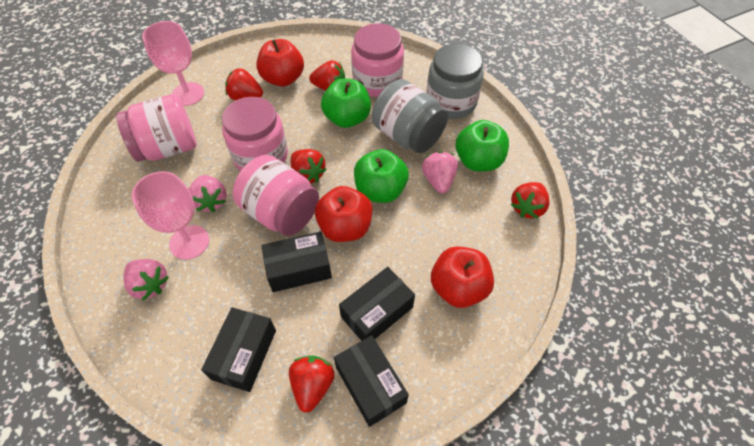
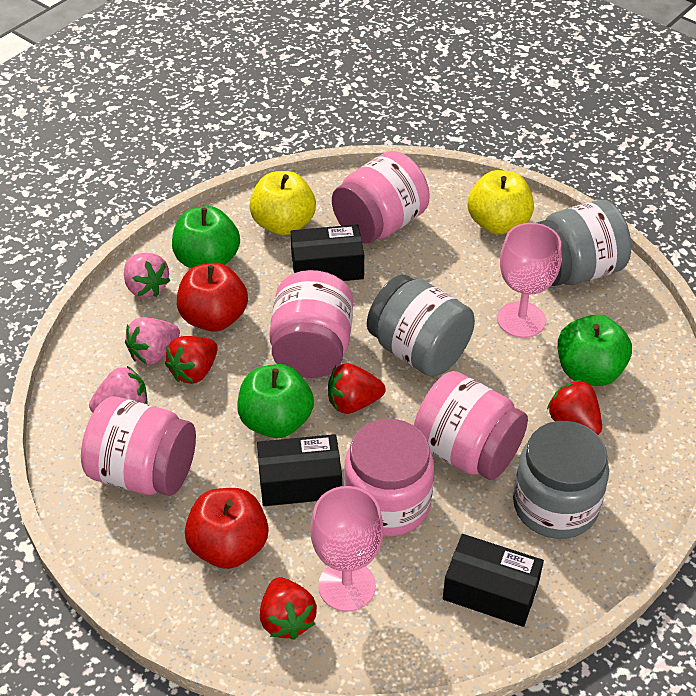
black box: [201,307,276,392] [261,231,332,292] [334,335,409,427] [339,267,415,341] = 4 -> [257,434,342,506] [291,224,364,281] [443,534,544,627] = 3
grey jar: [372,79,448,153] [427,44,484,119] = 2 -> [367,275,475,377] [513,421,609,539] [537,200,632,286] = 3
pink jar: [116,94,197,162] [222,97,288,171] [233,155,319,236] [351,23,404,97] = 4 -> [81,396,196,496] [269,270,353,378] [332,151,430,244] [344,419,434,537] [414,371,528,480] = 5
red apple: [256,39,304,87] [315,186,373,242] [431,246,494,308] = 3 -> [177,263,248,332] [185,488,269,569] = 2
red strawberry: [225,69,263,100] [289,355,335,413] [290,149,327,183] [309,60,345,91] [510,182,550,219] = 5 -> [165,336,218,384] [260,577,317,640] [328,364,386,414] [547,380,602,435] = 4
yellow apple: none = 0 -> [249,171,316,235] [468,170,534,235] = 2

